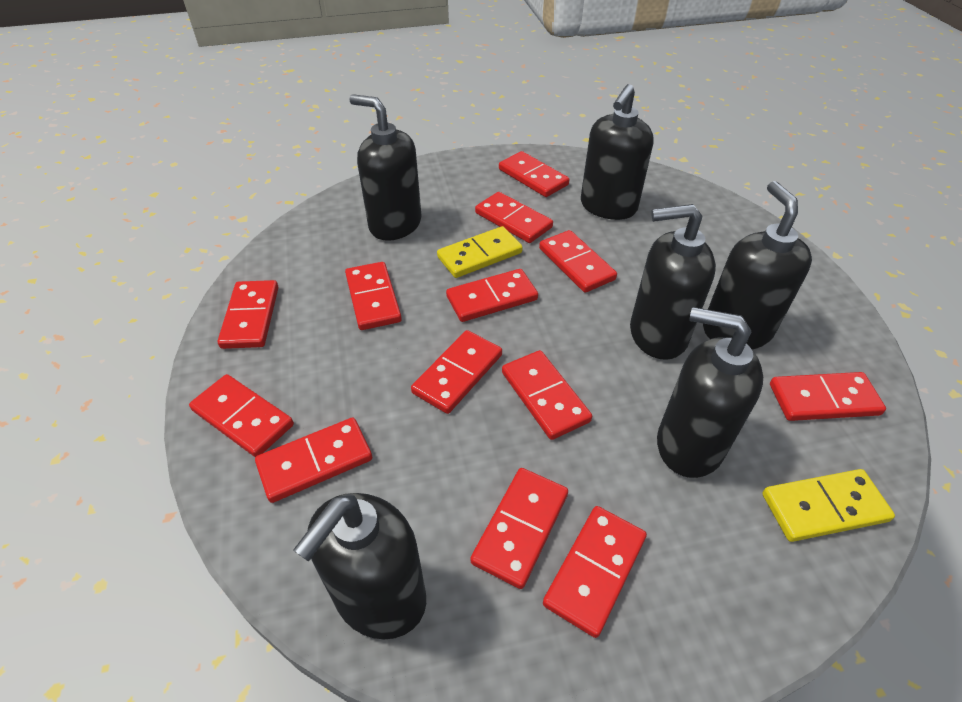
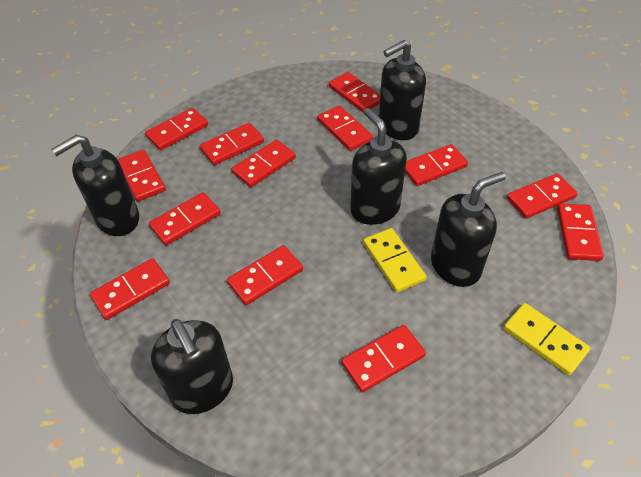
black soap dispenser: [293,493,426,639] [349,94,422,241] [581,84,654,220] [630,204,716,360] [657,307,763,478] [703,181,812,349] = 6 -> [51,135,139,236] [151,319,233,414] [350,108,407,225] [379,40,426,140] [431,172,506,287] = 5

